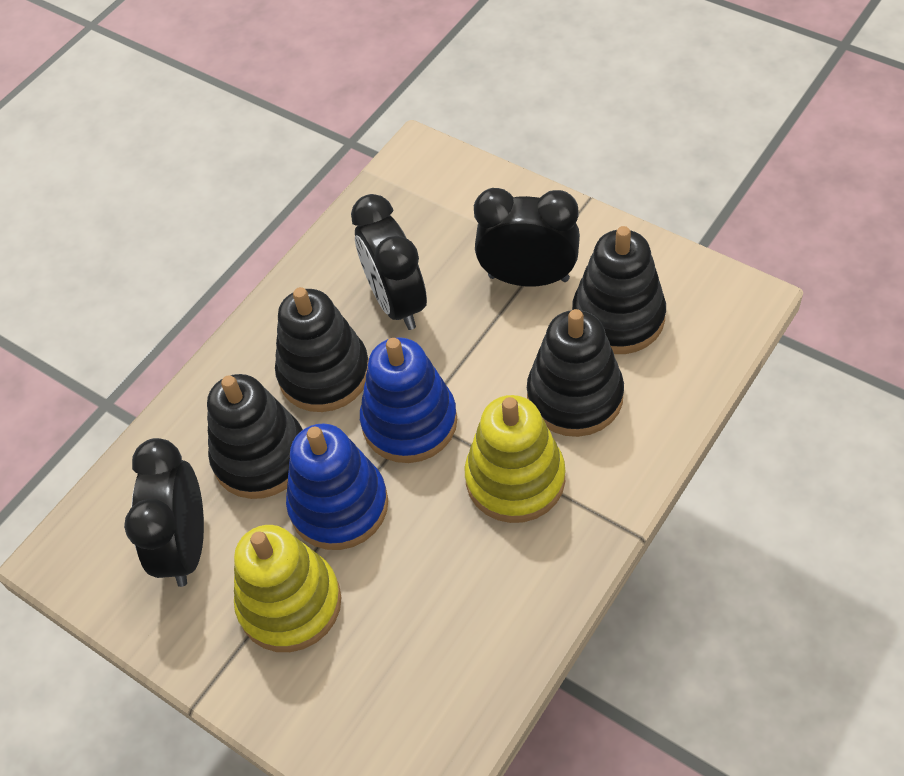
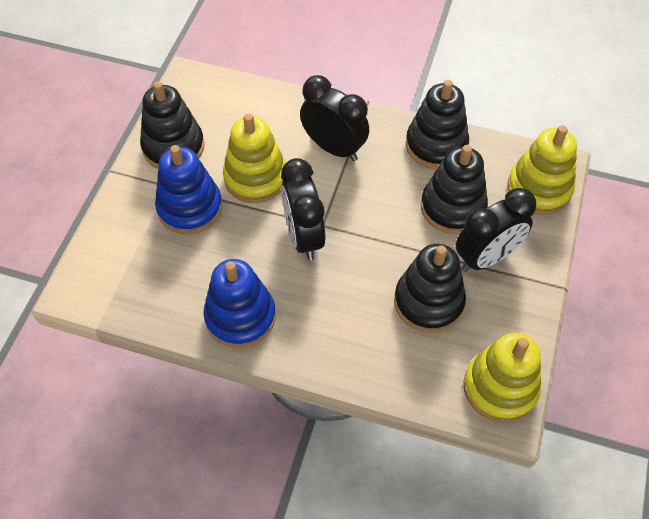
yellow stacking toy: [234,525,341,652] [465,395,565,523] = 2 -> [223,114,286,203] [463,333,541,423] [507,125,577,215] = 3

